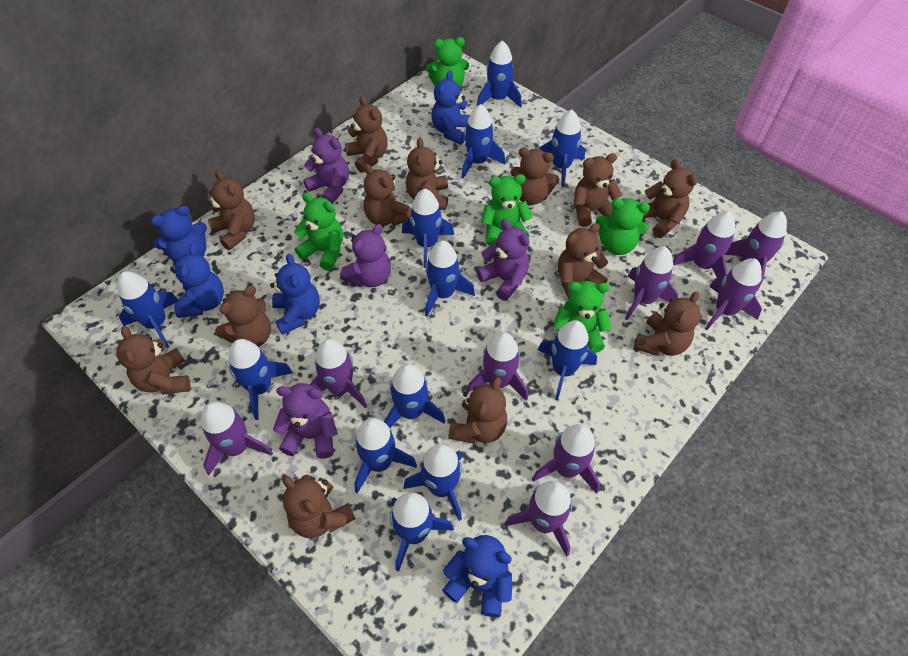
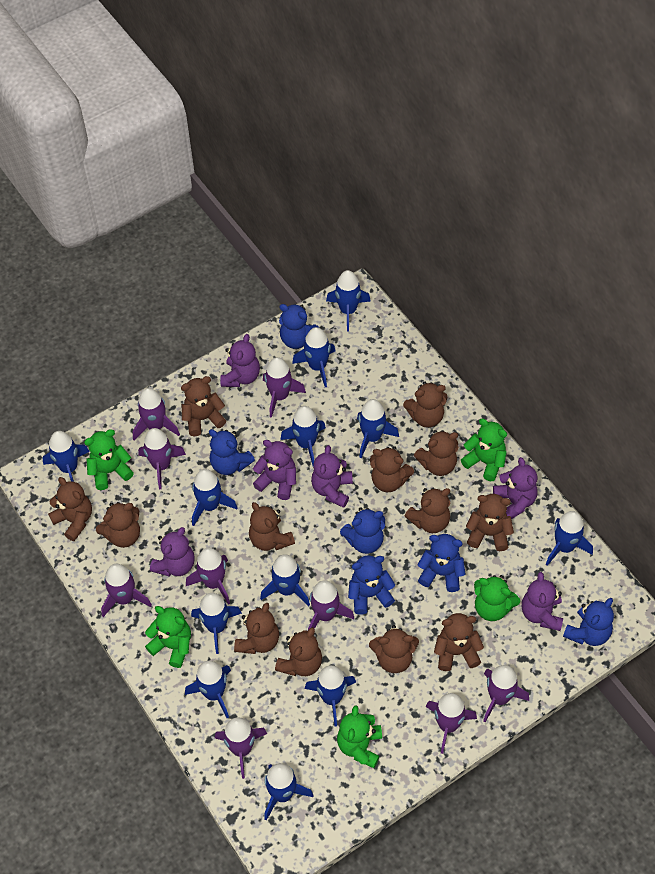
blue teddy bear: [151,206,207,262] [170,244,224,318] [270,254,320,335] [431,71,470,145] [442,535,512,617] = 5 -> [209,429,255,475] [279,304,319,349] [340,507,385,554] [348,555,395,615] [418,534,465,592] [563,598,614,646] = 6
purple teddy bear: [273,383,337,459] [303,128,349,204] [340,224,391,287] [476,219,529,301] = 4 -> [150,527,195,577] [220,334,260,387] [253,440,296,500] [311,445,353,508] [493,457,538,519] [522,572,563,631] = 6

